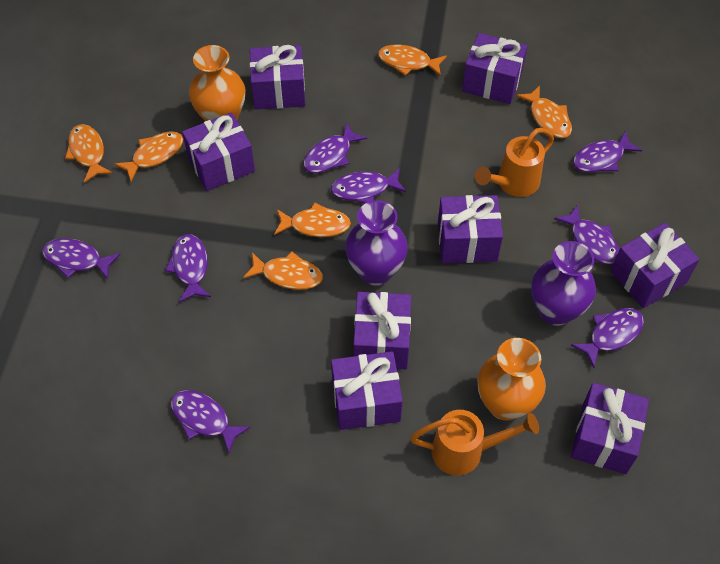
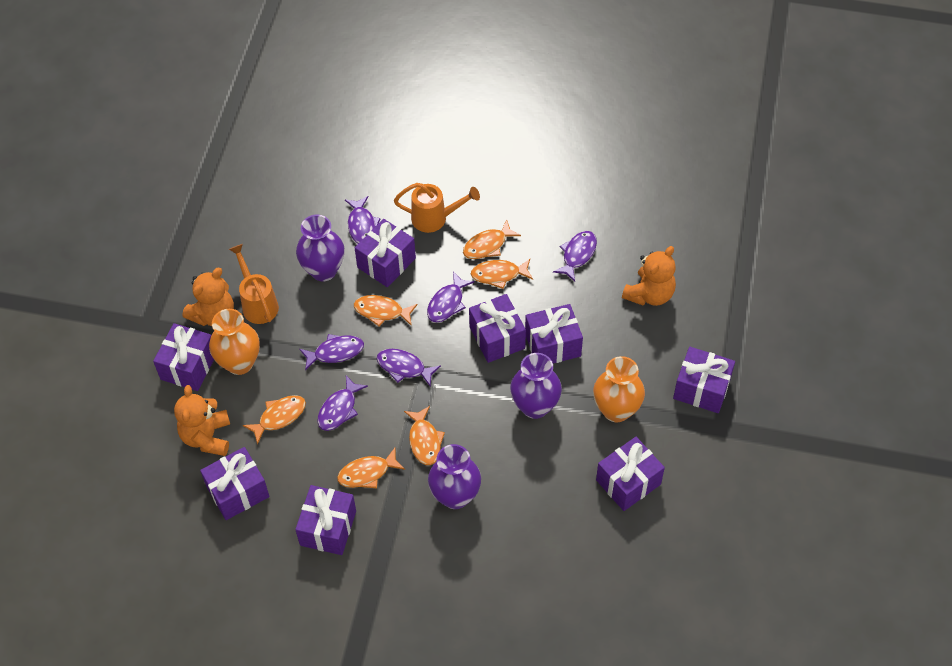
orange teddy bear: none = 0 -> [174,385,230,456] [183,268,234,326] [622,246,676,306] = 3
purple fish: [42,239,121,279] [165,234,211,302] [171,390,251,454] [303,123,367,173] [331,168,406,204] [554,204,619,265] [571,308,644,368] [573,131,643,172] = 8 -> [299,334,364,371] [318,375,368,431] [345,196,381,243] [377,349,441,387] [427,272,475,322] [553,231,597,282] = 6
purple vase: [345,200,408,286] [531,241,596,326] = 2 -> [296,215,344,281] [428,444,481,509] [510,353,562,419] = 3

